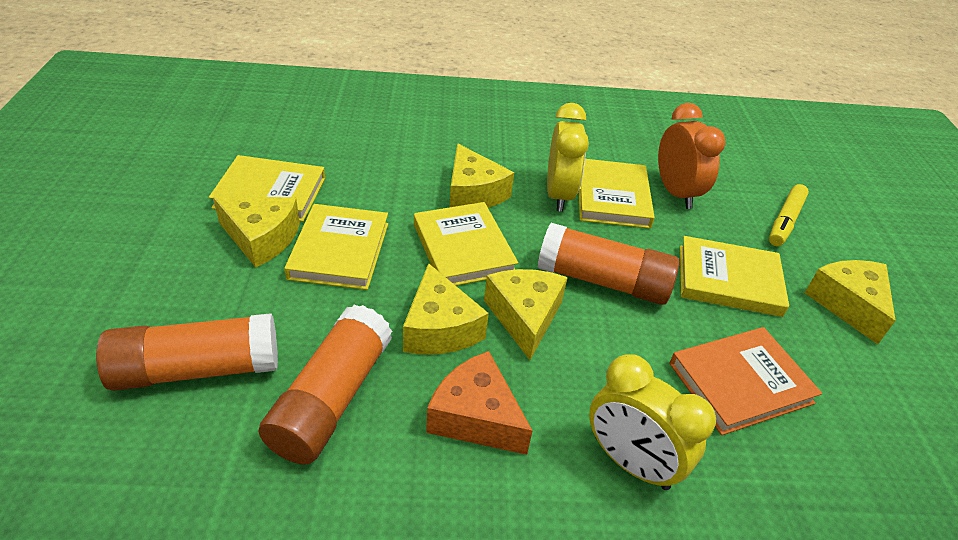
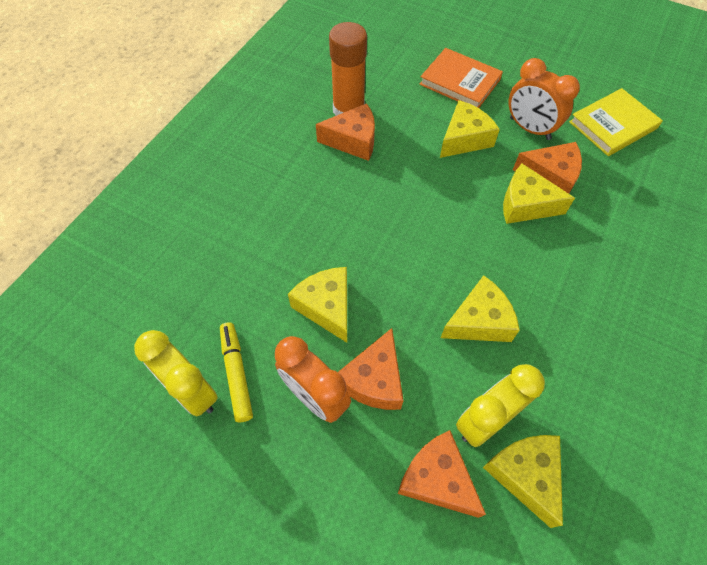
orange cheese: [426,351,533,455] = 1 -> [316,103,375,161] [338,328,404,410] [398,430,486,518] [513,142,582,194] = 4
orange clock: [658,103,725,209] = 1 -> [275,336,351,423] [508,58,580,140] = 2
orange glue stick: [96,313,278,391] [258,305,392,465] [538,223,680,305] = 3 -> [329,22,367,116] = 1
yellow book: [209,155,325,222] [284,204,388,290] [414,202,518,286] [579,159,655,229] [680,236,789,317] = 5 -> [569,88,663,156] = 1

